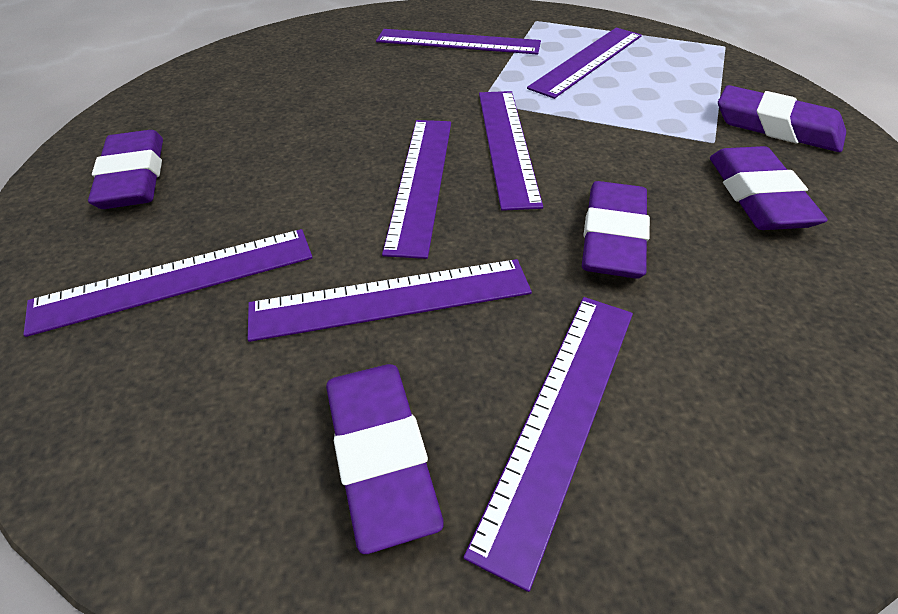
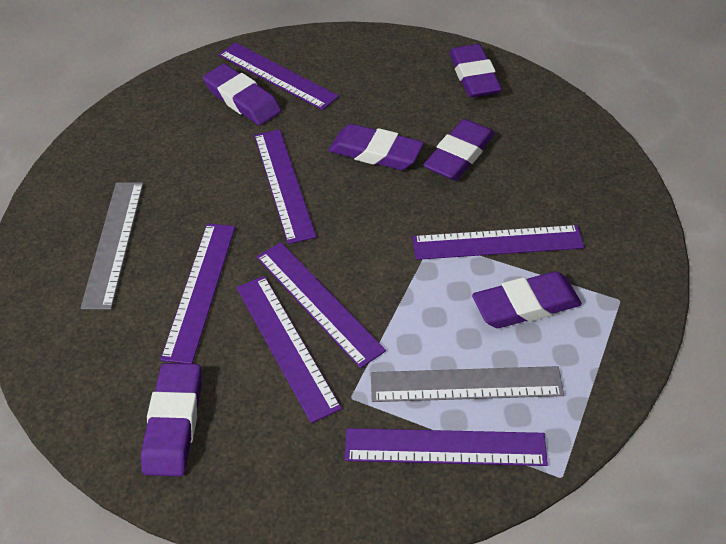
grey ruler: none = 0 -> [81,182,144,310] [371,366,564,402] = 2
purple eraser: [88,130,163,209] [326,364,444,554] [582,181,650,279] [710,146,828,230] [718,85,846,152] = 5 -> [141,363,202,476] [203,64,281,126] [329,124,424,170] [423,119,495,181] [449,44,502,98] [472,271,582,328] = 6

